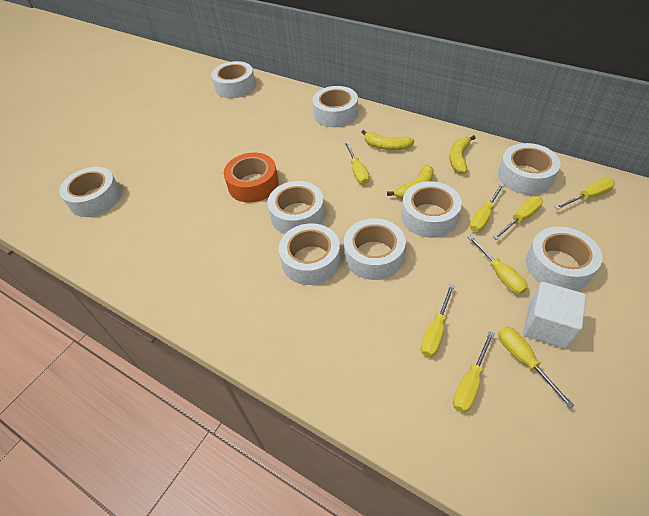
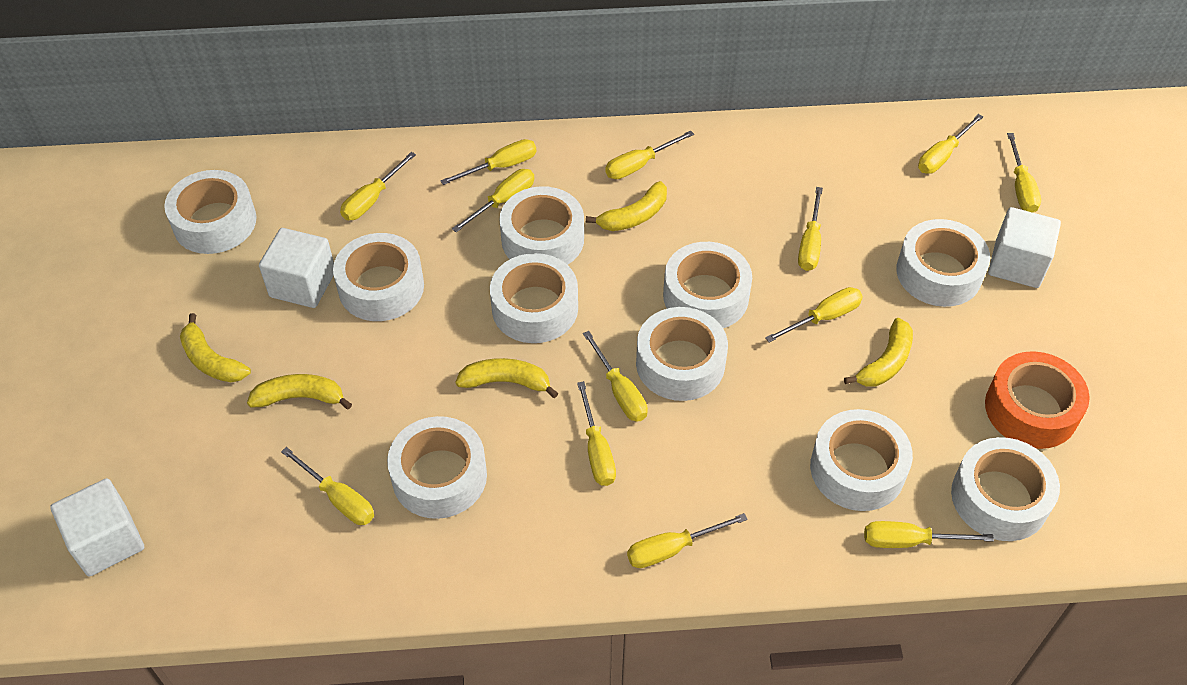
white cube: [523,282,586,349] = 1 -> [50,478,144,576] [259,228,334,308] [988,207,1061,288] = 3
white tape: [59,167,121,217] [211,61,256,98] [267,181,325,234] [279,223,341,285] [312,86,358,127] [344,218,406,280] [401,181,462,238] [498,143,561,195] [526,227,602,291] = 9 -> [164,170,257,254] [333,233,424,321] [387,416,487,519] [490,253,578,343] [499,186,584,265] [636,307,728,401] [663,242,752,328] [810,409,913,511] [896,219,990,307] [951,437,1060,541] = 10
yellow banana: [361,130,414,150] [387,165,434,198] [450,135,475,173] = 3 -> [180,313,251,382] [247,374,352,410] [456,358,558,398] [586,181,667,231] [844,318,913,387] = 5
yellow screwdriver: [344,141,369,185] [421,284,455,357] [453,331,495,413] [468,235,527,294] [469,183,504,232] [493,196,543,240] [498,327,575,408] [555,178,615,210] = 8 -> [281,447,374,525] [340,152,416,220] [440,139,536,185] [452,169,534,232] [577,381,616,486] [583,331,648,422] [605,131,694,179] [627,513,748,568] [765,287,863,343] [798,187,823,271] [864,521,994,548] [918,114,983,174] [1007,133,1041,213] = 13

